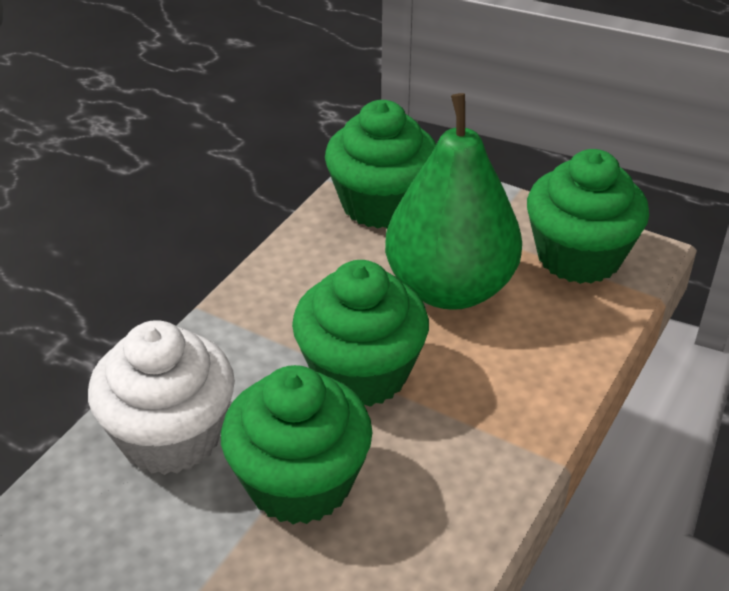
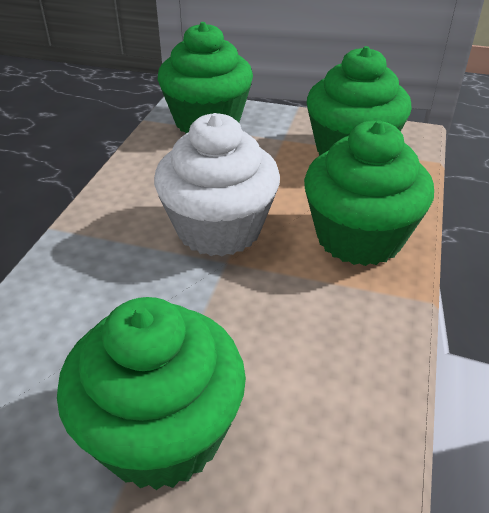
green pear: [385,93,522,310] = 1 -> none = 0

